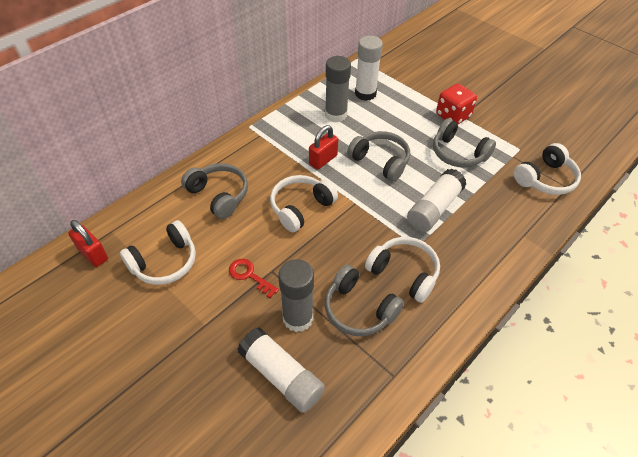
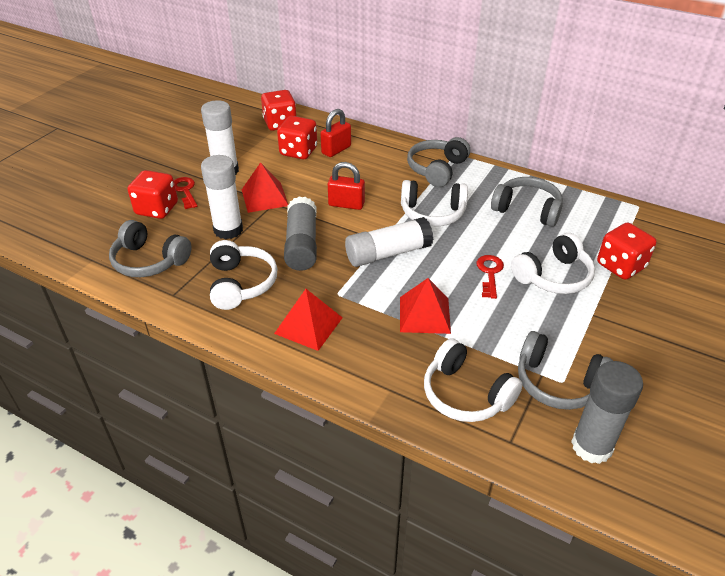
red dice: [436,84,477,124] = 1 -> [128,170,178,219] [261,90,296,131] [277,116,317,159] [597,223,657,280] = 4
red key: [229,259,279,298] = 1 -> [174,177,197,209] [476,255,504,299] = 2
red pyramid: none = 0 -> [242,162,288,213] [274,289,343,351] [400,278,451,334] = 3

